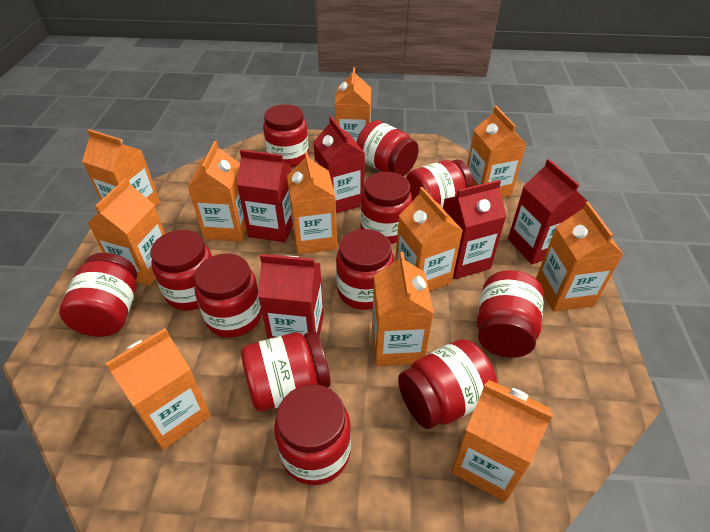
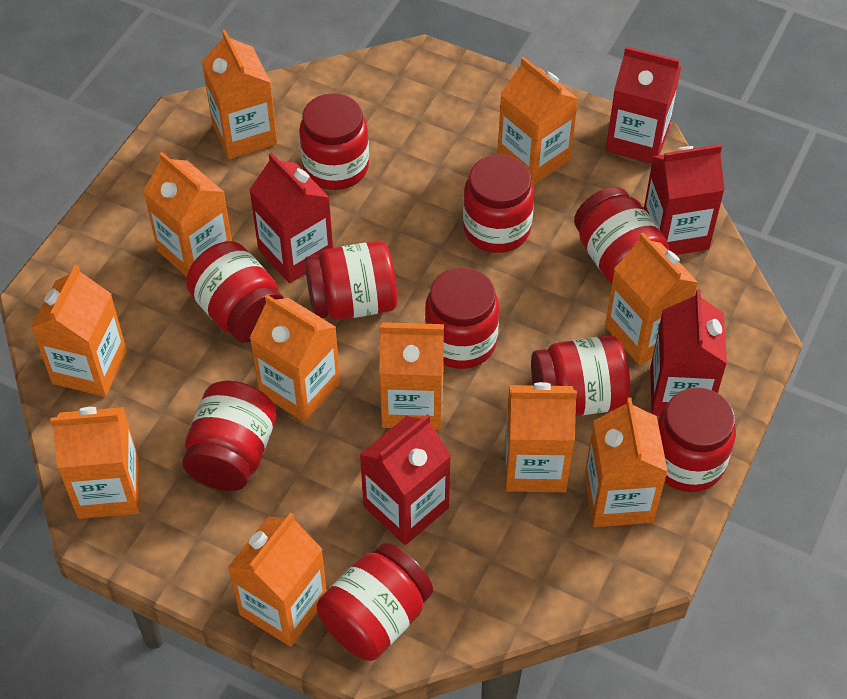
red jar: [59,253,137,337] [150,230,212,311] [194,254,262,338] [241,331,331,412] [263,104,309,167] [274,384,351,485] [336,229,394,310] [356,120,419,176] [360,172,412,244] [398,339,497,429] [406,160,474,208] [477,270,544,358] = 12 -> [182,381,277,491] [186,241,284,343] [299,93,369,190] [305,241,397,320] [317,543,433,661] [425,267,499,369] [463,155,534,253] [531,336,630,416] [574,187,669,284] [658,387,736,492] = 10

